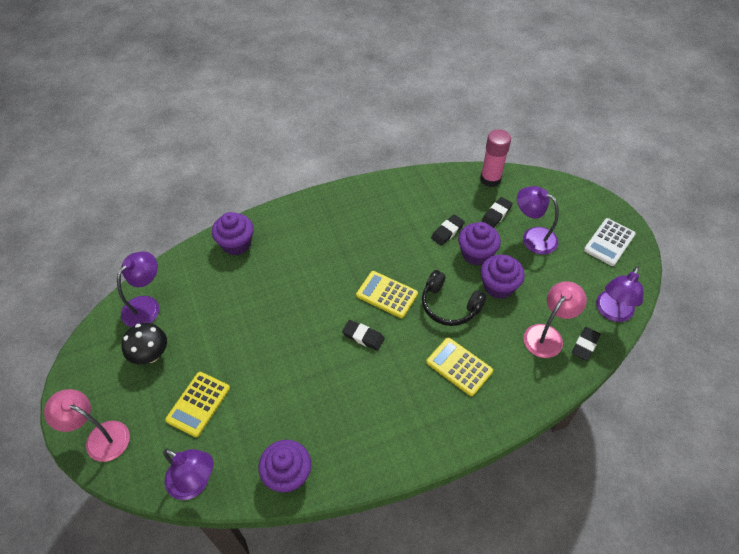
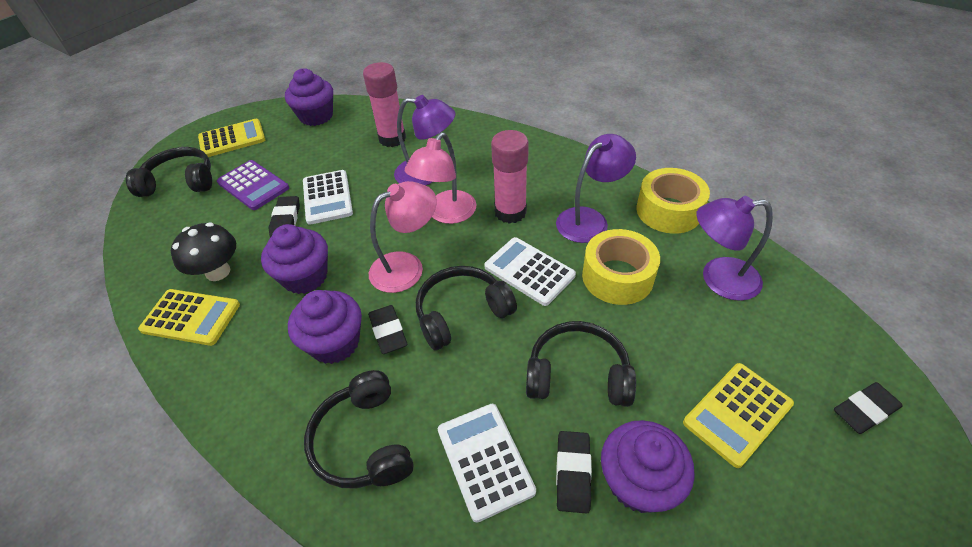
black headphones: [422,270,487,326] = 1 -> [126,147,212,197] [304,370,414,488] [416,266,517,350] [526,321,636,407] = 4
pink glue stick: [480,129,511,187] = 1 -> [363,62,406,147] [491,130,529,224] = 2
purple calculator: none = 0 -> [217,160,289,210] = 1
purple lamp: [117,251,159,327] [163,449,213,500] [517,186,559,255] [596,266,644,322] = 4 -> [394,95,456,186] [556,134,636,243] [696,196,773,301] = 3
white calculator: [584,218,636,266] = 1 -> [303,170,353,225] [438,404,536,523] [484,237,576,306] = 3
yellow tape: none = 0 -> [582,229,660,305] [637,168,710,234] = 2

